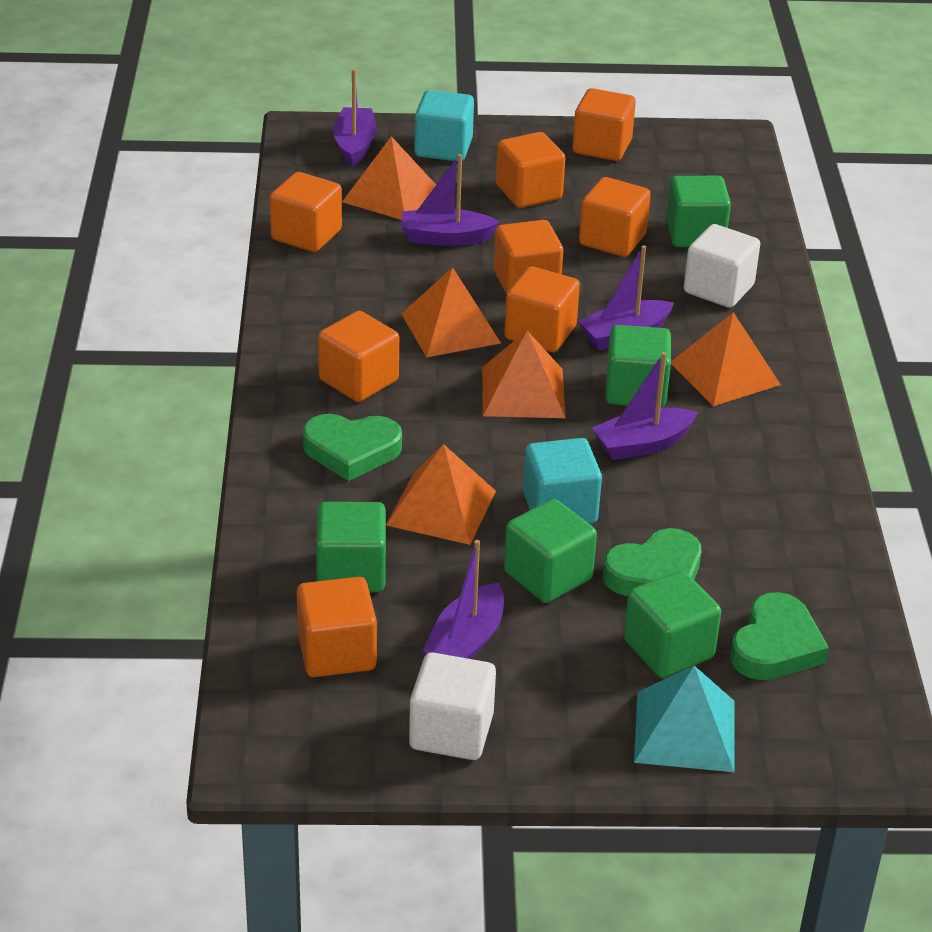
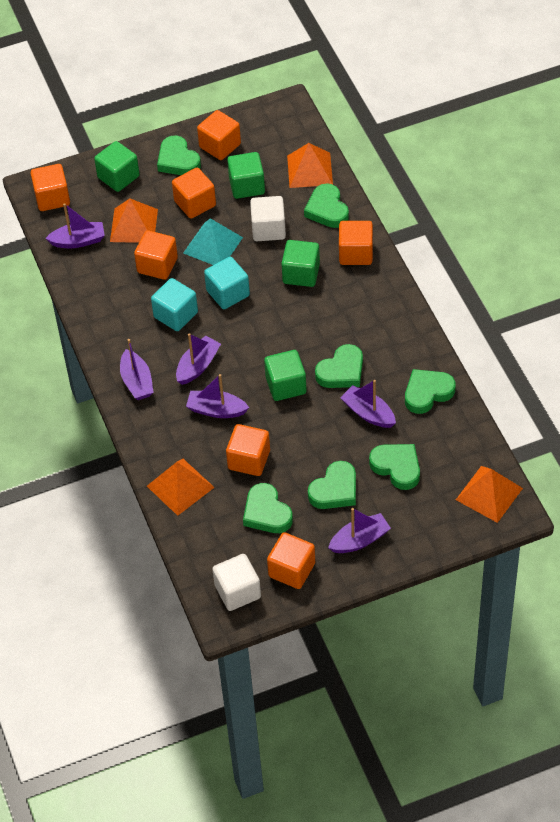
green cube: [316,502,386,592] [504,499,597,603] [606,325,671,408] [624,570,721,678] [666,176,731,247] = 5 -> [94,141,140,192] [227,152,265,199] [264,350,307,401] [281,240,320,287] = 4
green heart: [303,414,402,481] [603,528,701,596] [730,592,829,680] = 3 -> [157,135,201,175] [243,483,293,533] [304,183,349,228] [308,461,356,509] [315,344,363,388] [369,444,420,490] [405,369,456,414] = 7
orange cube: [270,172,342,252] [297,577,377,677] [318,311,399,402] [494,220,563,295] [496,132,565,208] [504,266,580,352] [572,88,636,161] [579,177,651,257] = 8 -> [30,164,70,211] [134,230,178,280] [172,168,216,219] [197,110,241,160] [226,424,270,476] [267,532,315,589] [339,221,373,265] = 7
orange pyramid: [342,136,436,220] [386,444,496,545] [401,267,501,357] [482,331,566,418] [671,312,781,406] = 5 -> [110,199,158,243] [147,459,215,516] [287,143,333,188] [456,466,523,523] = 4
purple boat: [333,69,376,167] [401,154,500,246] [423,540,504,659] [578,245,674,351] [592,352,698,460] = 5 -> [45,203,105,248] [120,339,154,400] [176,333,221,385] [186,374,249,418] [328,508,391,553] [340,380,396,428] = 6

